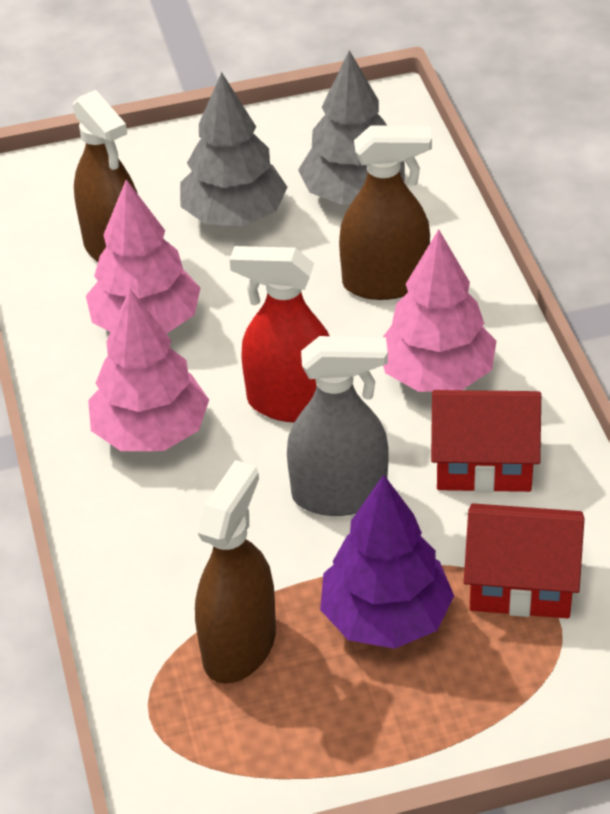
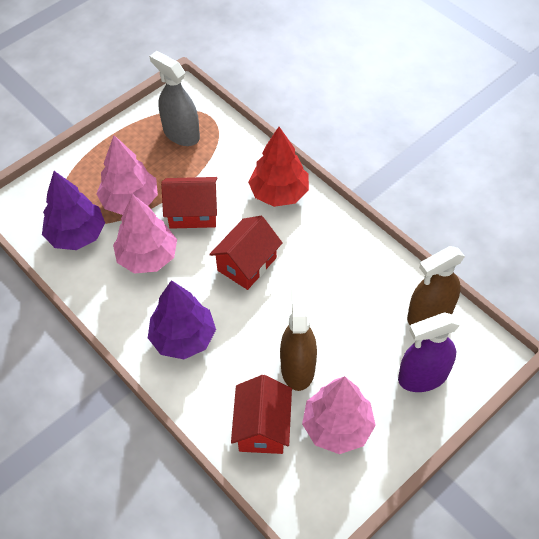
brown spray bottle: [73,90,138,262] [195,460,276,684] [339,125,432,300] = 3 -> [280,286,317,391] [407,246,465,326] = 2
grey tree: [180,72,288,226] [298,50,405,205] = 2 -> none = 0
purple spray bottle: none = 0 -> [398,312,460,392] = 1
purple tree: [320,475,454,649] = 1 -> [42,171,105,250] [148,280,216,359] = 2
red house: [431,390,541,493] [464,503,584,618] = 2 -> [161,177,218,229] [209,216,283,290] [231,375,292,454] = 3
red spray bottle: [230,246,329,422] = 1 -> none = 0
red tree: none = 0 -> [248,127,309,207] = 1

